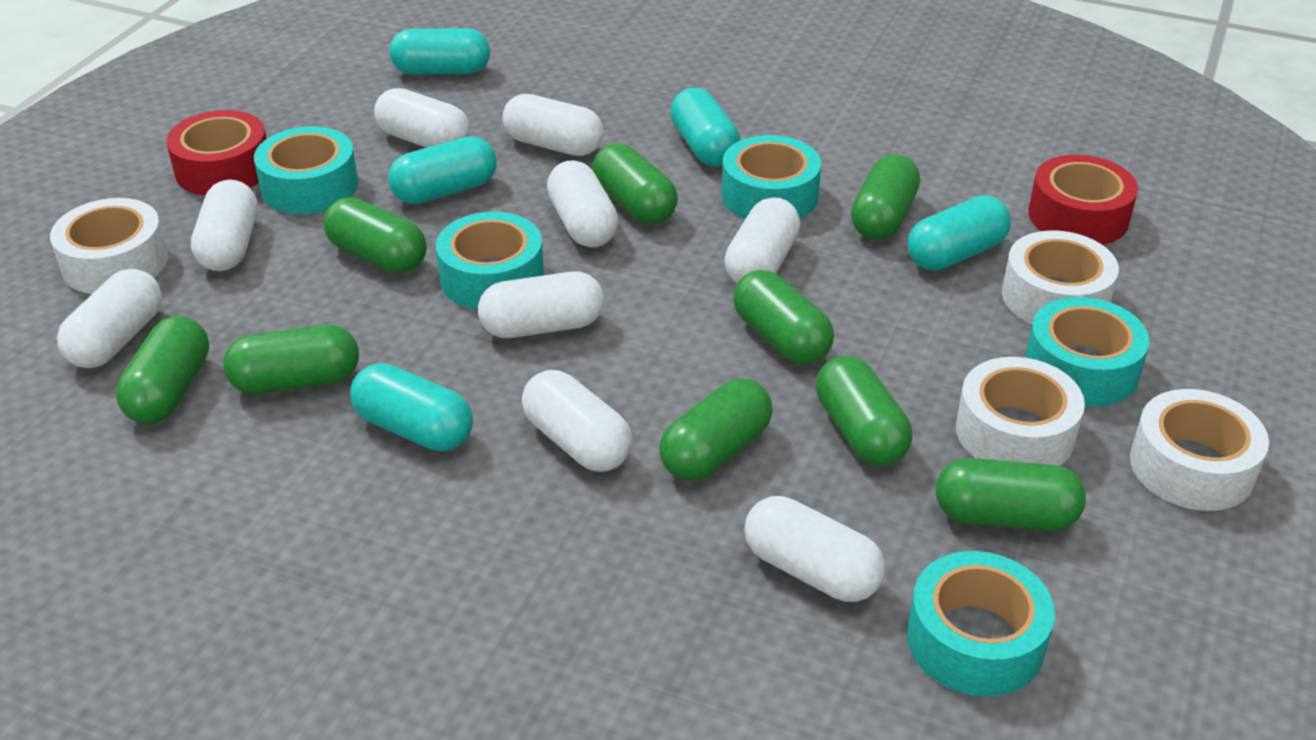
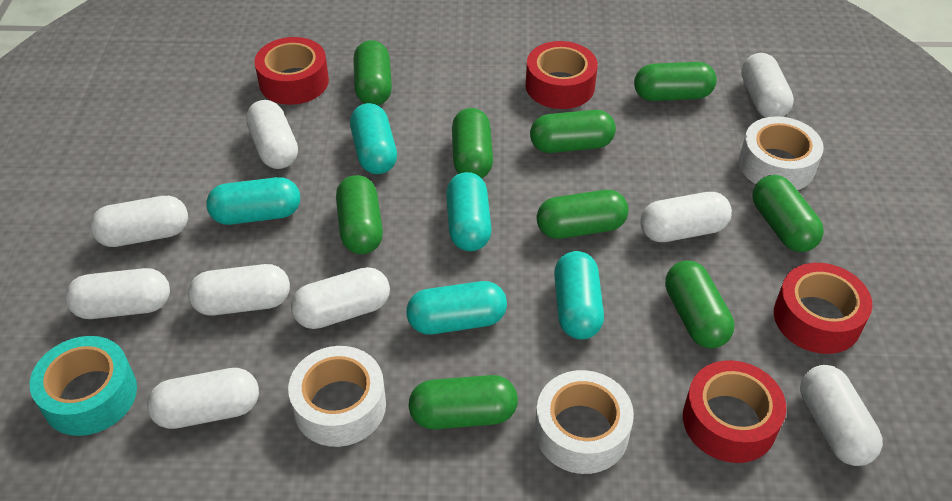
red tape: [166,110,267,196] [1028,155,1138,245] = 2 -> [254,37,329,105] [526,41,598,109] [683,360,786,463] [774,263,873,354] = 4
turquoise tape: [254,126,358,214] [436,212,544,309] [722,135,821,219] [907,551,1055,697] [1025,297,1149,406] = 5 -> [30,336,137,436] = 1
white tape: [50,198,168,294] [956,357,1085,466] [1002,230,1119,324] [1130,389,1269,511] = 4 -> [288,346,386,447] [535,370,634,474] [739,116,824,190] = 3

